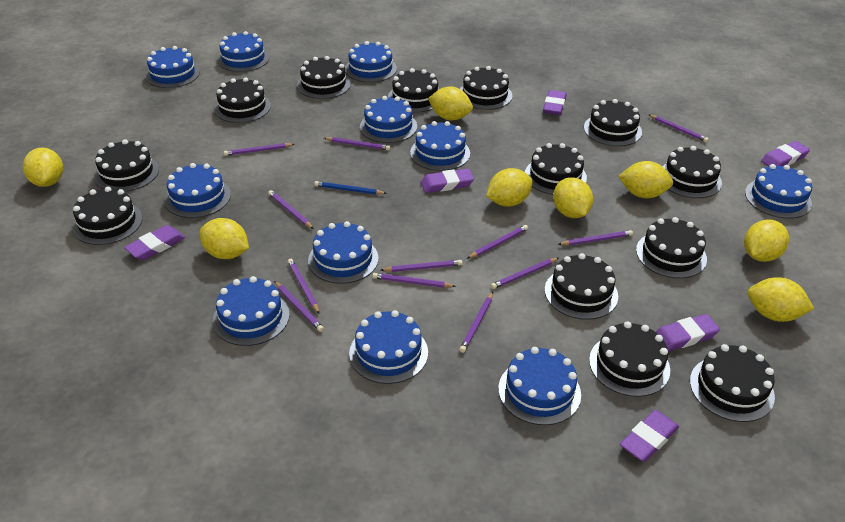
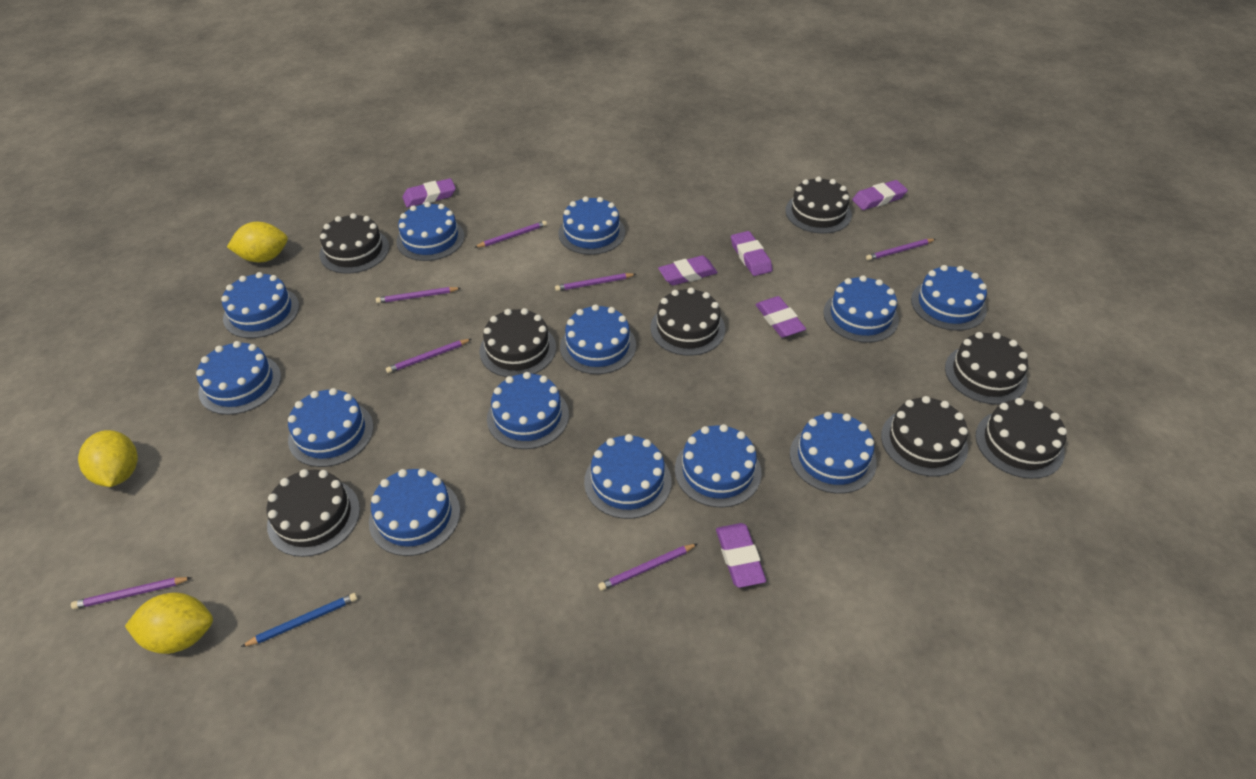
black cake: [72,187,142,245] [94,139,159,192] [214,77,271,123] [297,56,351,99] [388,68,438,113] [460,66,512,110] [525,143,587,195] [545,253,618,320] [584,99,642,146] [589,321,670,397] [636,217,707,278] [662,146,722,198] [690,344,775,422] = 13 -> [267,469,360,557] [320,213,389,274] [479,308,556,377] [650,288,725,356] [785,177,852,234] [881,396,968,476] [945,332,1028,404] [975,398,1067,479] = 8
blue cake: [145,46,200,88] [165,163,231,218] [213,276,290,346] [217,31,269,72] [308,221,379,284] [345,41,397,82] [349,310,428,384] [360,96,417,143] [410,121,470,171] [498,347,581,425] [745,164,812,219] = 11 -> [196,341,281,415] [221,272,299,338] [288,388,374,467] [369,468,460,556] [396,202,464,261] [487,372,569,449] [558,196,625,255] [560,304,636,374] [584,434,672,519] [675,424,762,508] [790,412,877,494] [823,275,899,343] [911,265,987,331] = 13
purple pencil: [224,143,295,156] [268,190,314,229] [274,281,324,332] [288,259,319,314] [324,137,390,150] [372,273,456,288] [381,260,463,272] [459,292,493,353] [467,225,528,259] [491,258,558,289] [558,230,633,245] [649,115,709,142] = 12 -> [71,577,192,609] [376,287,461,303] [386,339,471,373] [474,221,547,248] [555,273,636,291] [598,544,697,591] [866,239,936,261] = 7
yellow lemon: [23,148,63,187] [199,218,249,259] [428,87,473,120] [486,168,533,207] [553,177,593,218] [618,161,673,199] [744,219,789,262] [748,277,814,322] = 8 -> [78,430,138,487] [125,593,213,654] [227,222,288,262] = 3

